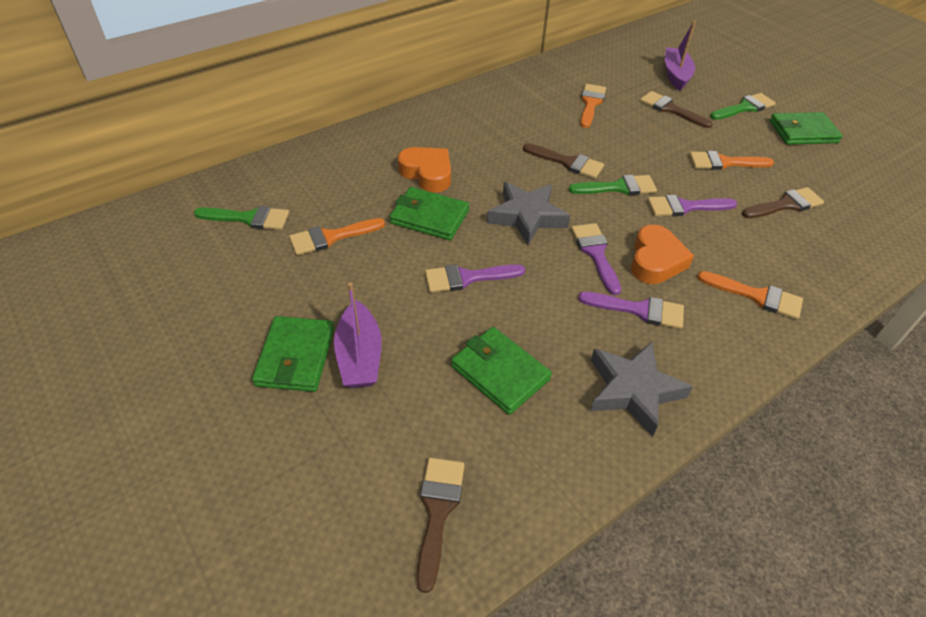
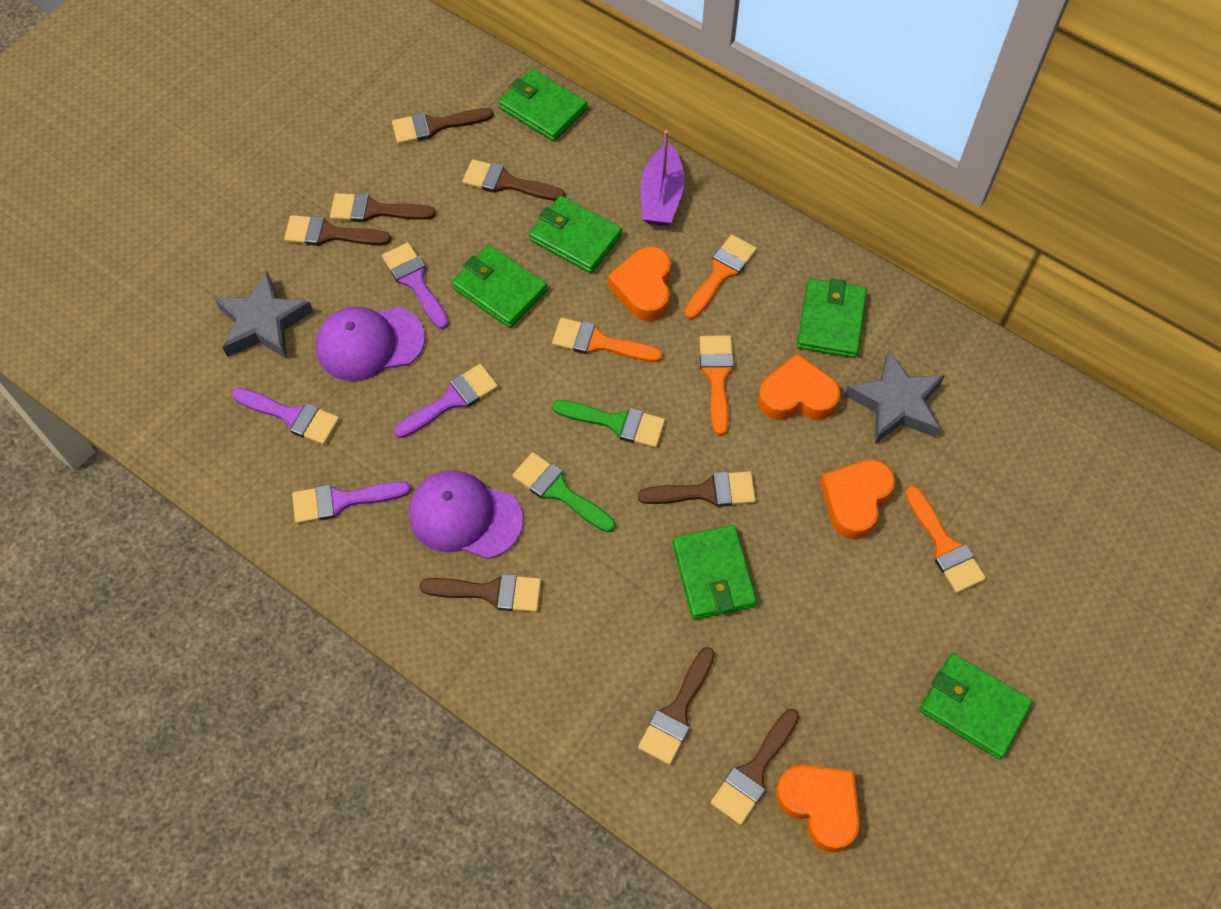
brown brush: [416,458,465,593] [523,143,604,179] [640,91,713,128] [742,187,824,218] = 4 -> [284,215,391,246] [330,193,436,222] [392,108,493,144] [419,574,541,612] [462,159,565,201] [638,471,756,507] [638,647,715,765] [711,709,799,825] = 8
green brush: [194,206,289,230] [569,175,657,195] [710,93,776,120] = 3 -> [512,452,615,533] [552,400,665,448] = 2
green wallet: [252,316,334,392] [389,187,469,240] [451,327,552,415] [770,112,843,145] = 4 -> [452,245,547,328] [499,69,587,142] [529,196,622,273] [672,525,757,620] [797,278,867,358] [920,653,1032,759] = 6
orange heart: [398,147,451,193] [631,225,694,284] = 2 -> [608,246,671,321] [758,354,840,420] [775,765,860,852] [820,460,895,539] = 4
purple boat: [334,282,382,388] [665,21,696,91] = 2 -> [641,130,684,226] = 1
purple cap: none = 0 -> [316,306,425,381] [409,470,523,559] = 2

